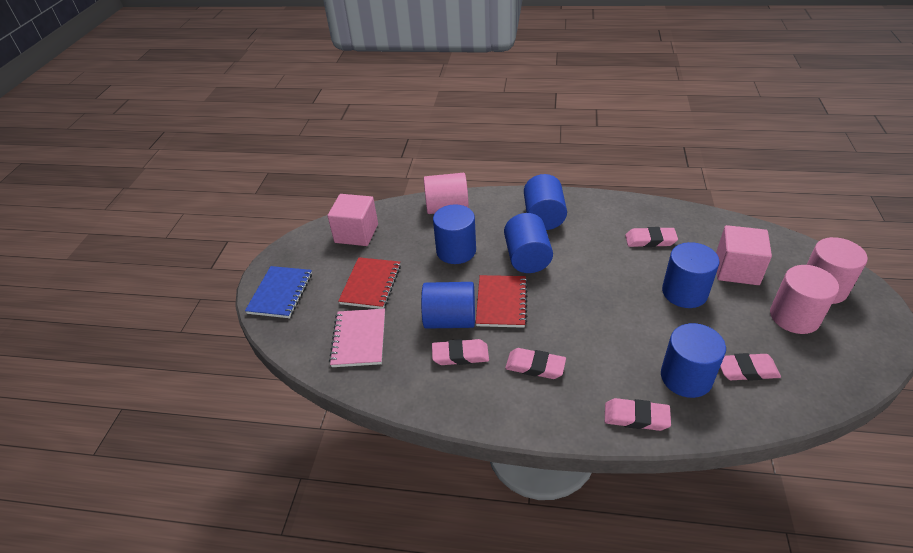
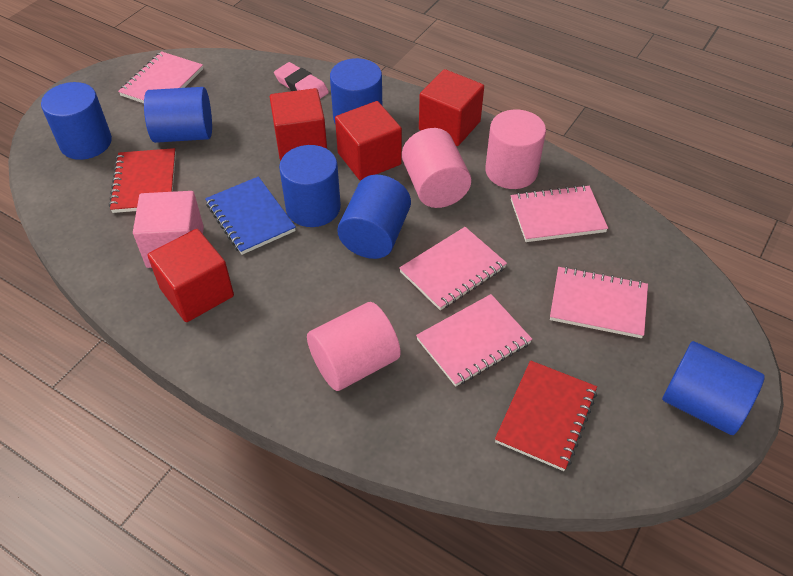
pink cube: [327,194,378,246] [716,225,772,285] = 2 -> [133,191,204,268] = 1
pink eraser: [432,339,489,365] [505,348,566,379] [605,398,671,431] [625,227,678,247] [720,353,781,381] = 5 -> [274,62,329,99] = 1
pink notebook: [329,309,385,367] = 1 -> [118,51,203,103] [399,227,507,310] [416,294,532,387] [511,185,608,242] [550,266,648,338] = 5
red cube: none = 0 -> [147,229,234,322] [270,88,327,160] [335,101,402,181] [419,69,484,146] = 4

